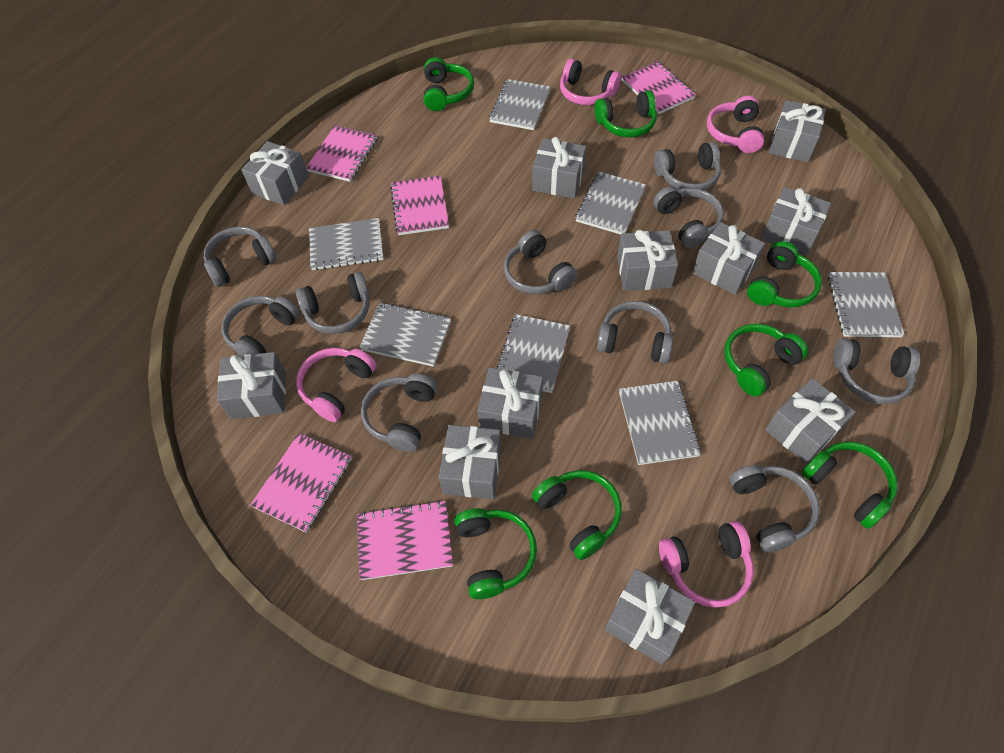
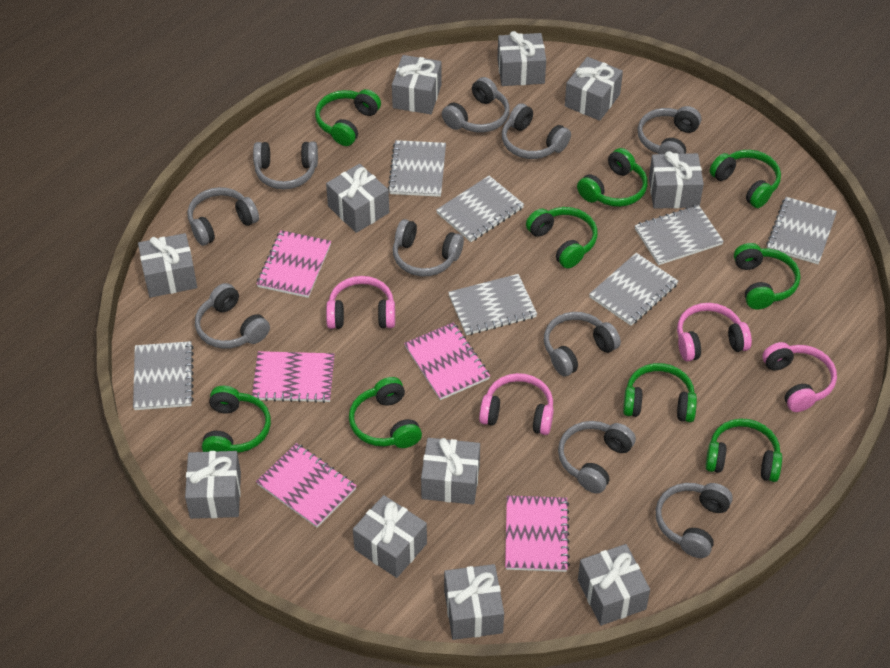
green headphones: [424,57,474,111] [454,508,537,599] [532,470,622,560] [594,91,657,137] [724,324,808,396] [747,241,822,308] [802,442,898,529] = 7 -> [202,386,271,453] [315,89,381,146] [349,377,422,448] [526,207,597,268] [577,148,647,207] [623,363,697,422] [705,418,782,482] [710,150,781,208] [734,243,800,309] = 9

